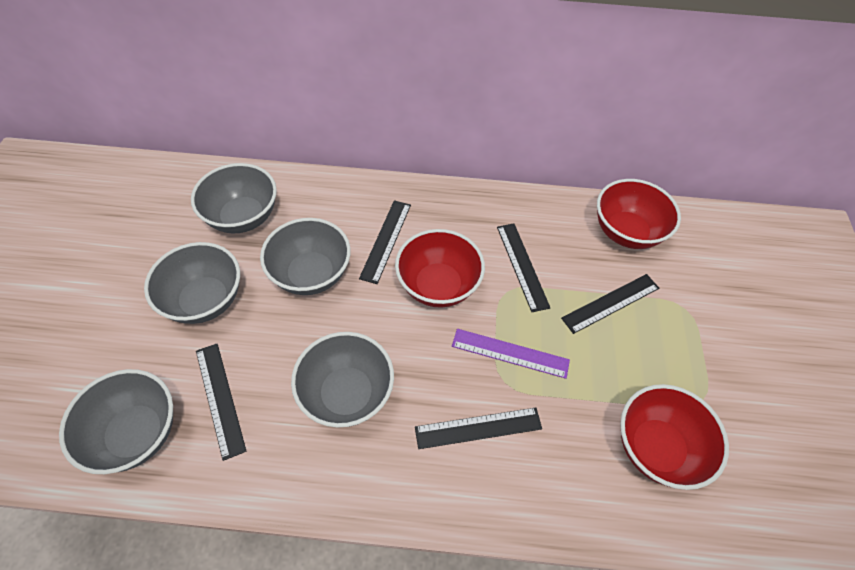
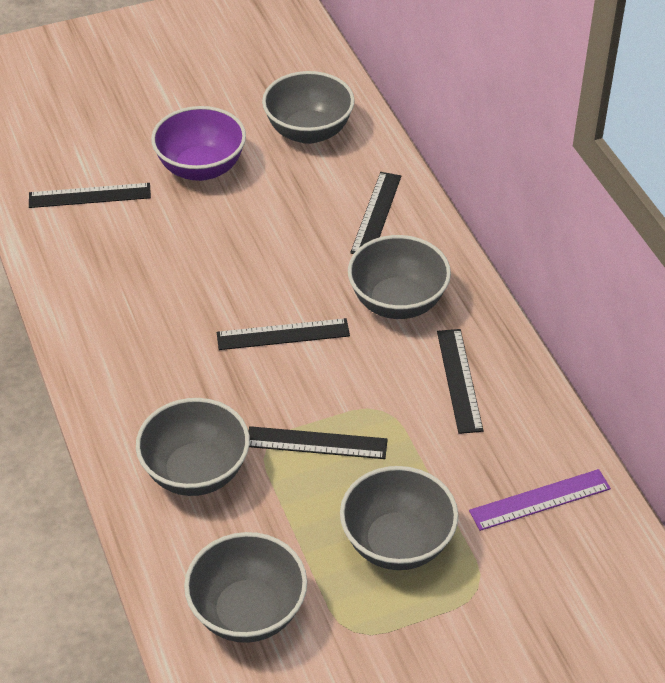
purple bowl: none = 0 -> [151,106,246,181] = 1
red bowl: [395,229,485,308] [597,179,681,249] [620,384,729,490] = 3 -> none = 0

